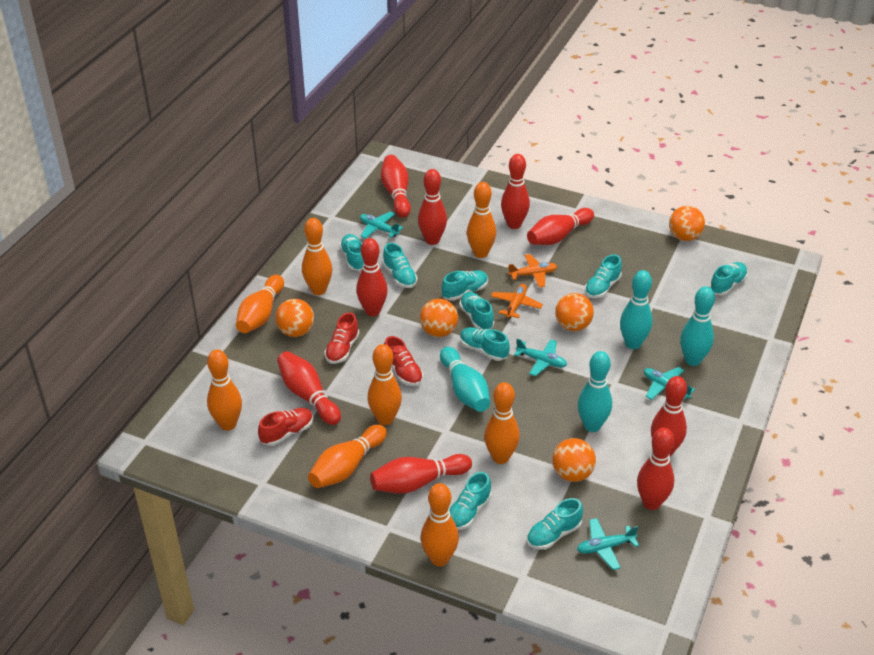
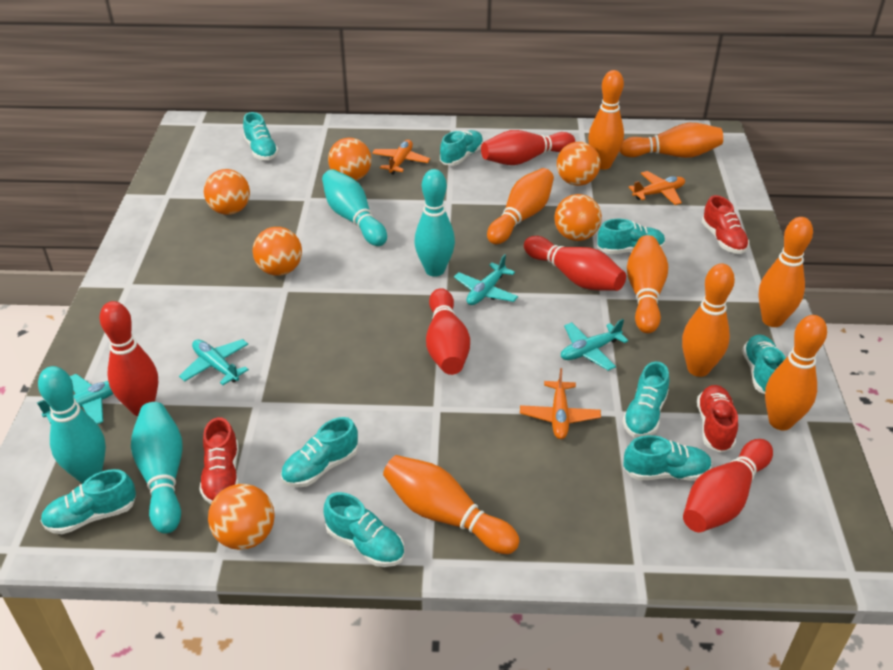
orange ball: [275,299,314,337] [420,299,458,337] [552,438,596,482] [555,293,594,331] [669,206,705,241] = 5 -> [204,169,250,215] [208,484,275,550] [252,227,302,276] [328,138,372,181] [554,194,602,241] [557,142,601,186] = 6
orange plane: [491,284,543,319] [508,254,557,287] = 2 -> [372,140,430,175] [520,368,601,439] [629,171,685,205] = 3
red bowling pin: [277,351,341,425] [356,238,388,316] [370,454,472,494] [381,155,411,218] [418,169,447,245] [501,154,530,229] [527,208,594,245] [637,428,674,510] [651,376,687,456] = 9 -> [100,301,158,416] [426,288,470,375] [481,130,575,165] [524,236,626,291] [683,439,773,532] = 5

